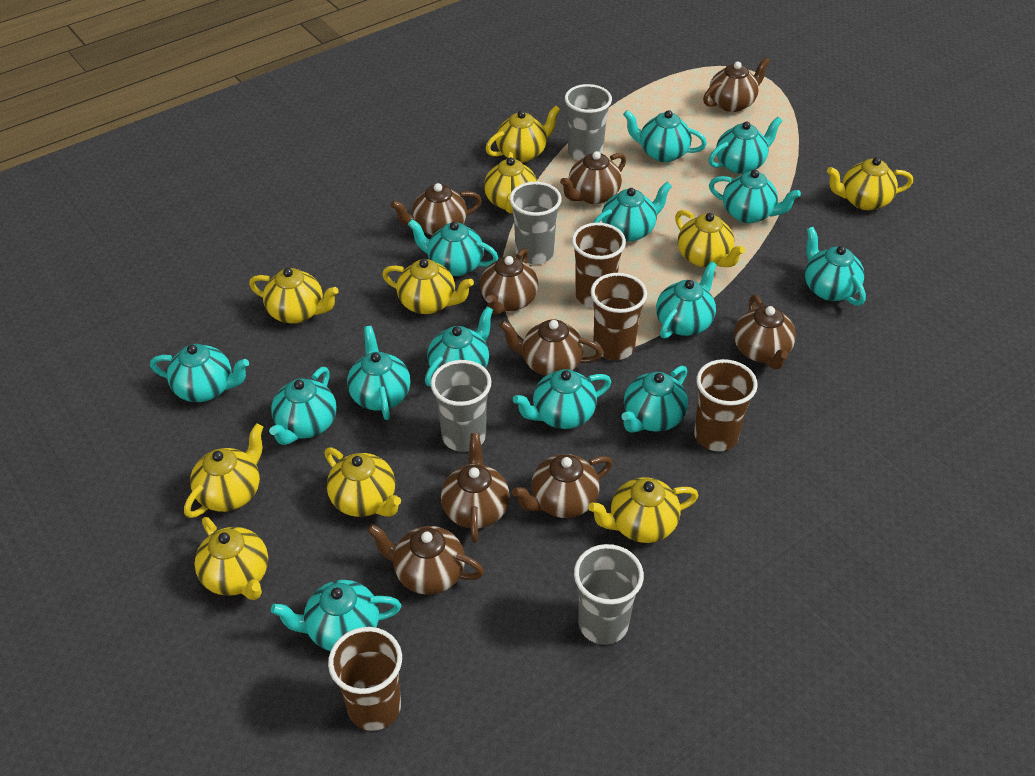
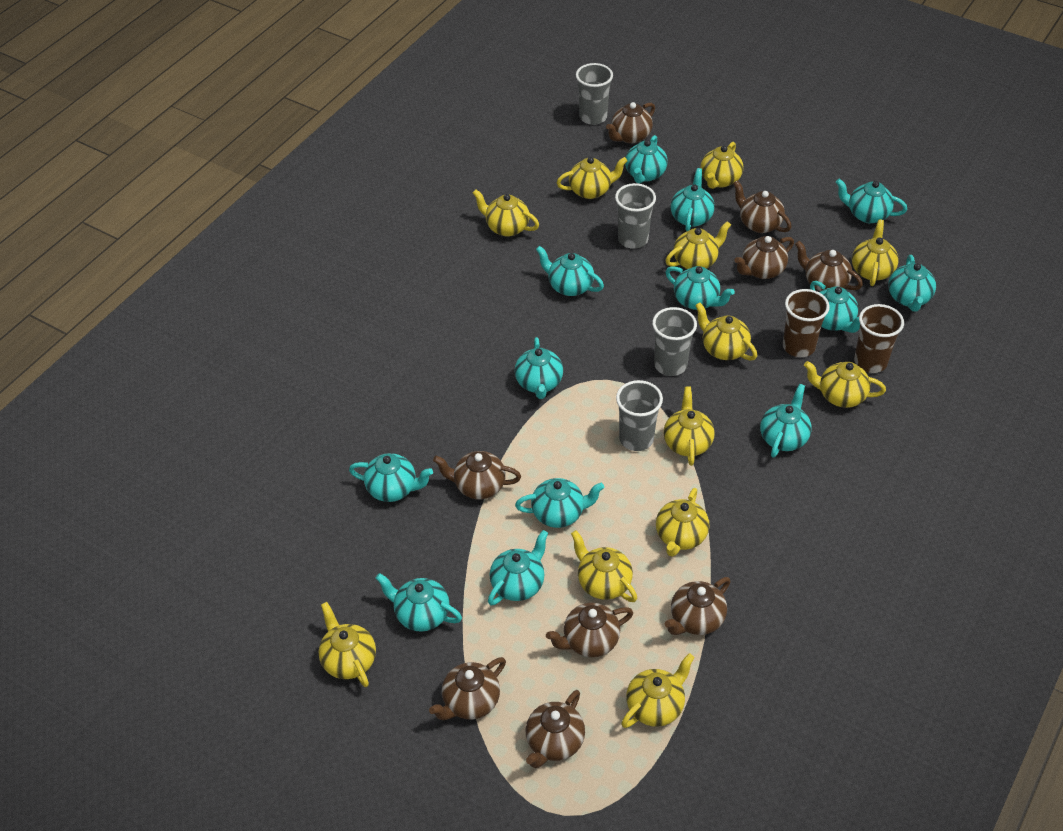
brown cup: [328,627,402,731] [572,223,626,307] [591,273,647,360] [694,359,758,451] = 4 -> [783,289,830,357] [854,304,904,373] = 2
turquoise teapot: [150,344,249,402] [269,367,337,445] [271,580,401,651] [347,326,411,420] [408,219,498,276] [425,307,493,387] [513,369,611,429] [593,182,672,242] [621,366,688,433] [623,110,707,162] [656,261,717,339] [708,117,782,174] [709,170,801,223] [805,227,866,306] = 14 -> [349,453,433,502] [376,573,462,632] [488,530,548,605] [515,337,563,399] [515,478,604,528] [536,246,604,296] [625,135,668,184] [665,266,735,310] [671,168,715,231] [760,384,812,458] [810,281,860,333] [836,179,907,223] [888,255,936,312] = 13
yellow teapot: [184,423,263,518] [195,517,268,600] [249,268,339,323] [325,447,401,517] [382,259,474,314] [484,152,537,213] [486,106,561,162] [588,477,699,543] [675,210,745,267] [827,157,913,210] = 10 -> [318,602,376,687] [473,189,539,237] [557,157,627,199] [571,530,637,602] [621,653,695,728] [656,488,709,557] [664,387,715,466] [665,221,731,269] [695,302,757,361] [700,142,743,189] [804,361,886,408] [852,219,899,286] = 12

